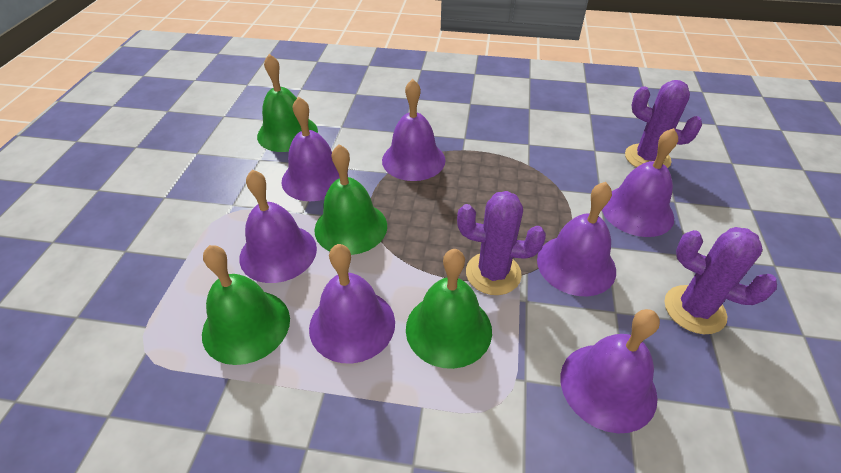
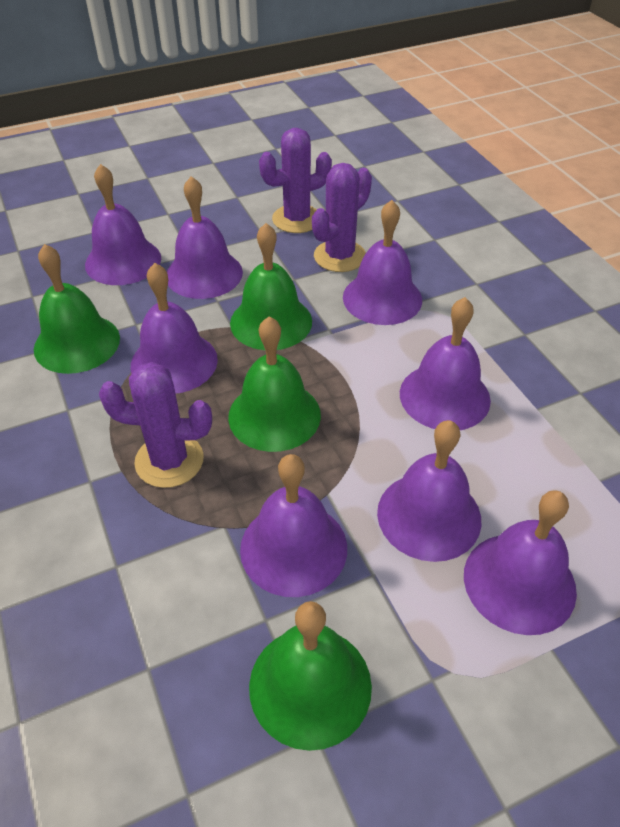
purple bell: [239,170,317,283] [282,96,348,201] [309,244,395,363] [382,79,446,181] [537,182,616,296] [560,309,660,434] [602,128,678,237] = 7 -> [85,164,161,285] [131,263,218,394] [167,176,243,299] [240,454,347,597] [343,200,422,325] [377,420,481,562] [400,297,491,430] [464,490,577,635] = 8

